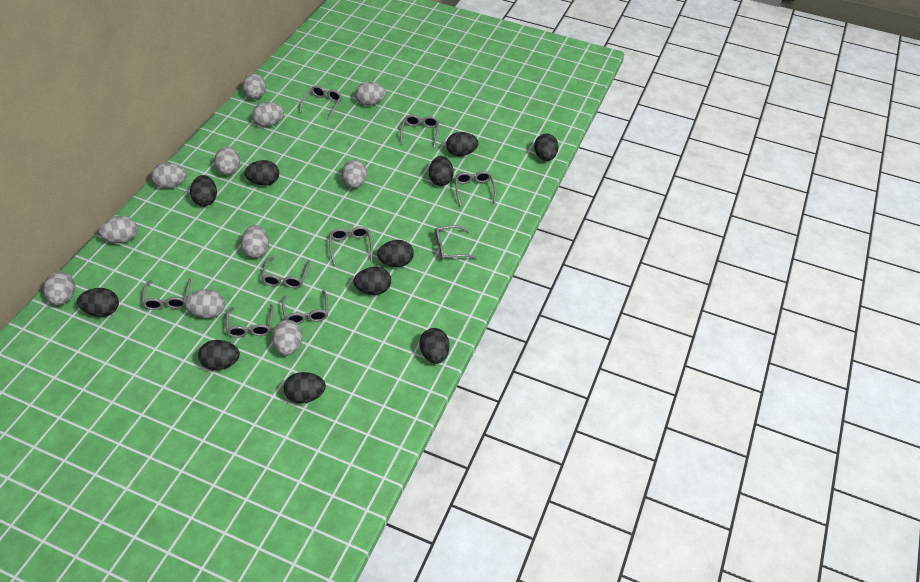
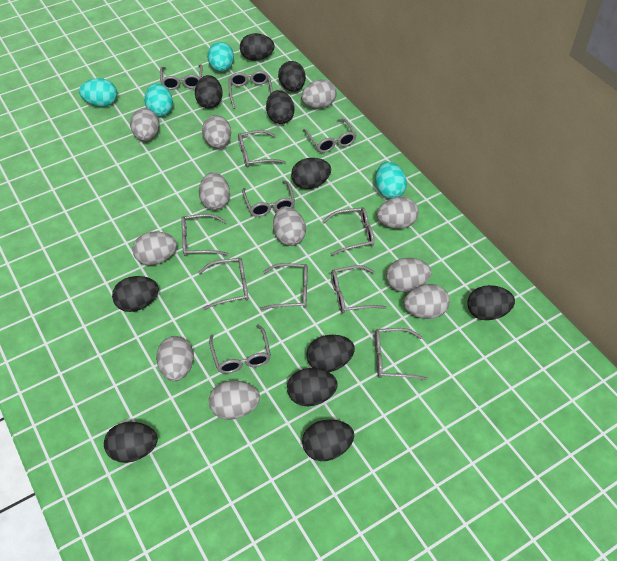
grey glasses: [142,278,191,310] [226,304,273,338] [261,257,310,288] [282,290,328,324] [299,86,342,120] [329,226,373,266] [400,115,439,147] [435,225,477,260] [455,171,496,206] = 9 -> [160,64,202,90] [181,214,228,256] [198,258,248,310] [209,324,271,374] [229,71,273,109] [238,130,286,167] [242,181,295,217] [260,263,308,310] [303,119,356,153] [322,207,374,256] [331,265,387,313] [375,328,428,380] = 12
turquoise egg: none = 0 -> [79,78,117,107] [144,83,173,117] [207,42,234,72] [375,162,407,199] = 4

